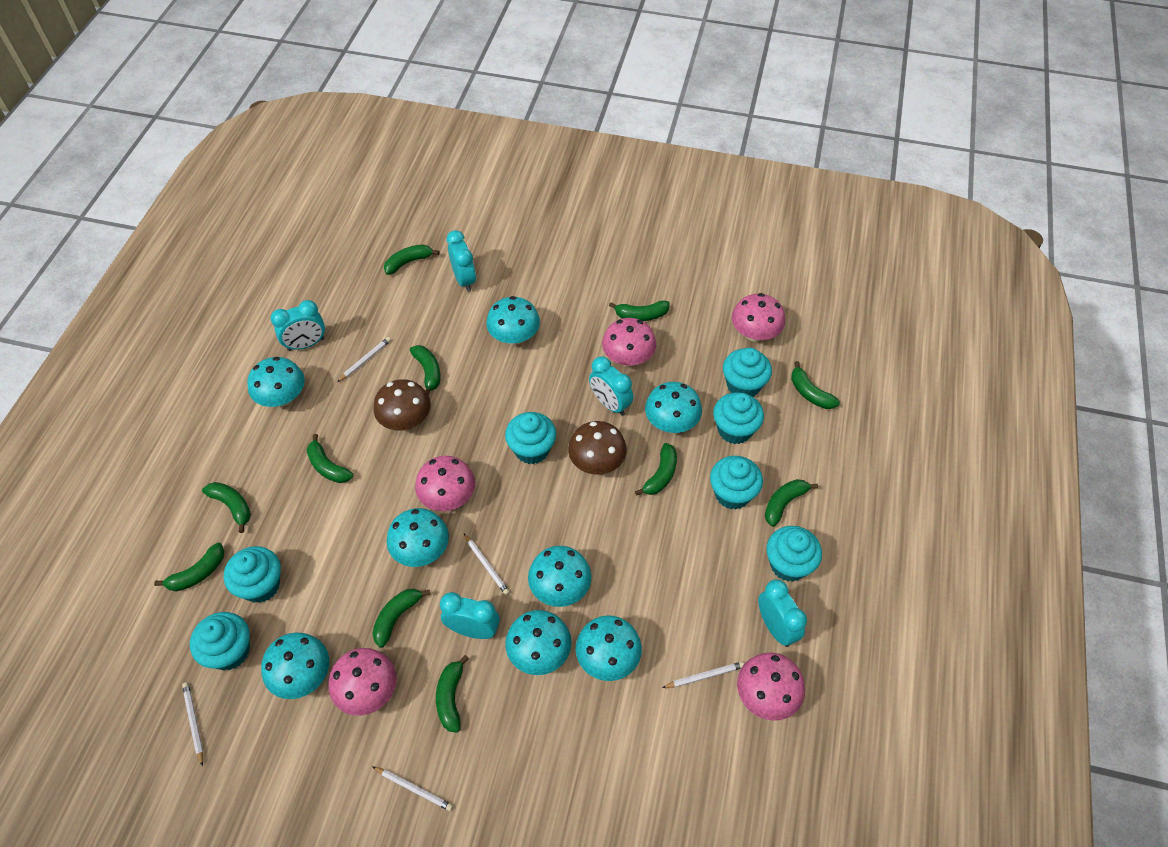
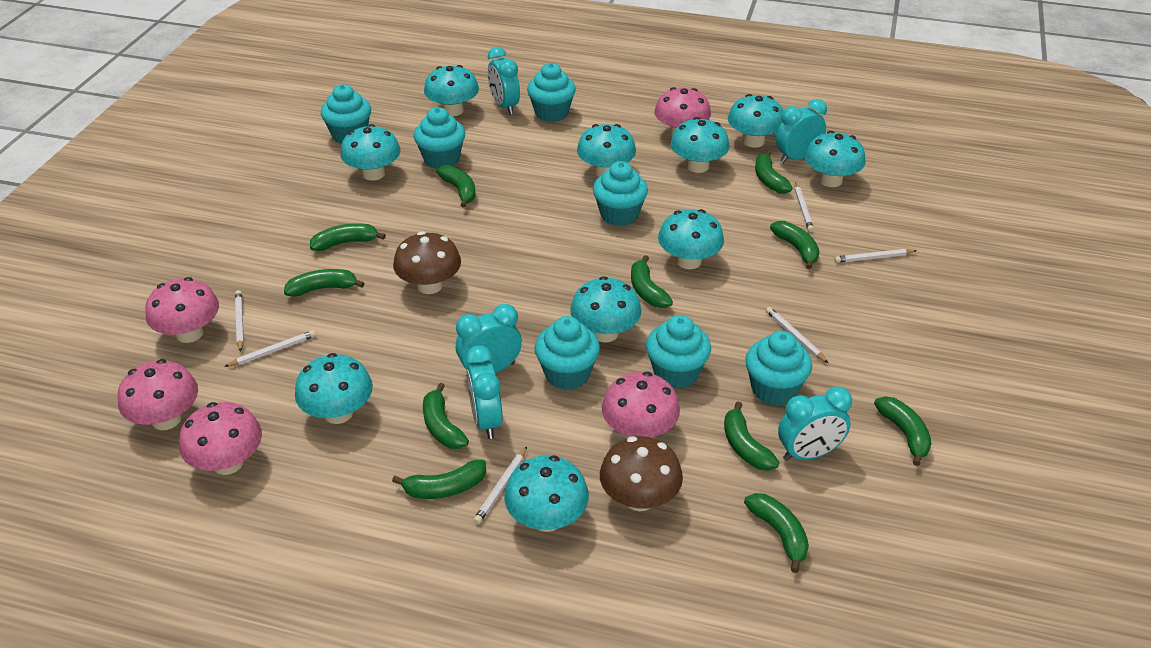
turquoise mushroom: [247,357,305,407] [261,632,329,699] [387,508,449,567] [486,296,540,345] [505,610,571,675] [528,546,592,607] [576,615,642,681] [645,382,702,433] = 8 -> [295,353,373,424] [341,124,401,181] [424,65,479,116] [504,455,589,532] [570,276,641,342] [577,124,636,177] [658,209,724,269] [670,117,729,173] [728,94,784,148] [805,131,866,187] = 10
white pencil: [182,682,203,766] [337,337,391,382] [372,766,453,811] [464,534,510,595] [662,662,744,688] = 5 -> [224,330,316,367] [235,290,244,352] [473,447,527,524] [766,307,828,363] [795,182,814,232] [834,249,917,263] = 6

